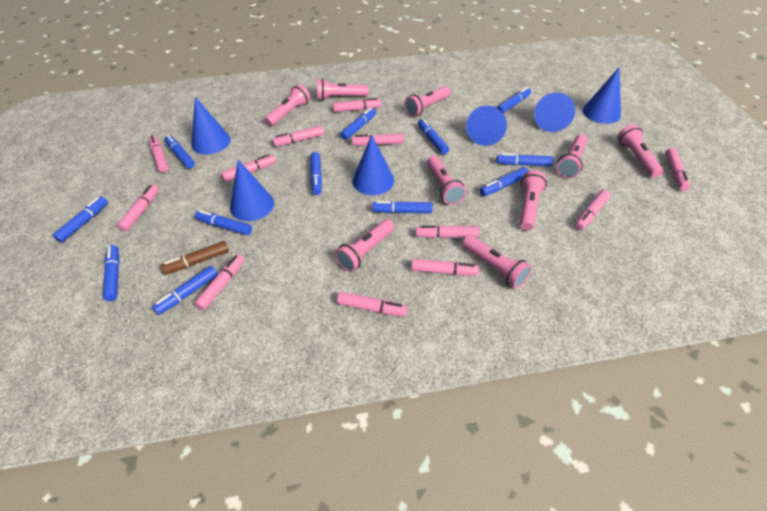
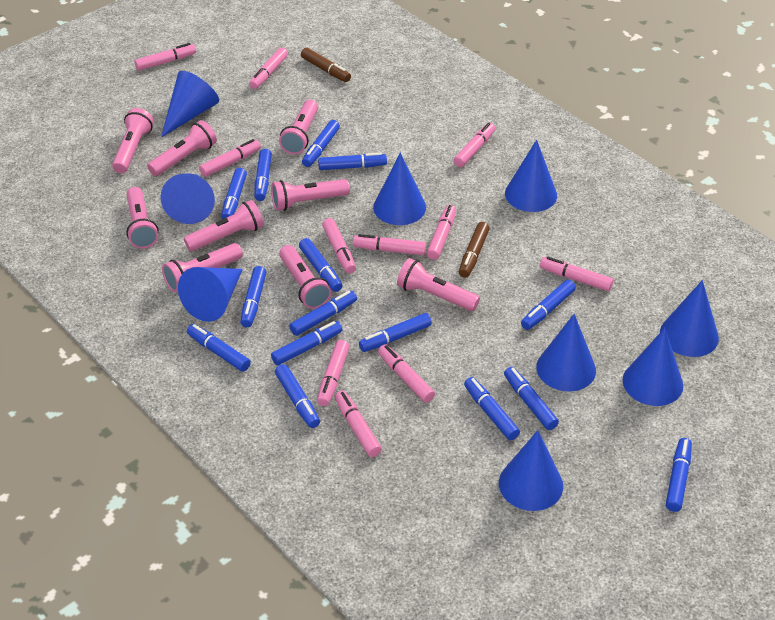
blue cone: [191,97,231,154] [230,160,274,221] [352,135,394,195] [466,106,507,146] [534,92,575,132] [583,68,621,124] = 6 -> [161,71,219,138] [161,173,215,224] [178,267,243,322] [373,153,426,225] [499,430,563,511] [505,140,557,212] [536,314,596,391] [623,328,683,406] [660,280,719,357] = 9
blue marker: [53,197,108,243] [103,245,120,301] [152,266,218,315] [165,135,195,168] [195,210,252,236] [310,152,322,195] [340,108,376,140] [372,201,433,213] [418,119,449,154] [480,167,528,196] [496,153,554,166] [497,87,531,113] = 12 -> [187,324,251,372] [221,168,247,219] [240,266,266,327] [254,149,272,201] [271,321,343,365] [275,364,320,428] [289,291,357,336] [299,238,343,292] [302,120,340,167] [318,153,387,170] [359,313,432,352] [464,377,520,440] [504,367,559,430] [521,279,576,330] [666,438,692,512] = 15
brown marker: [161,241,229,274] = 1 -> [301,48,351,82] [459,222,490,278] = 2
pink marker: [117,185,159,231] [149,135,168,172] [194,254,245,310] [221,154,276,182] [272,126,324,146] [333,98,382,112] [337,292,408,316] [352,133,404,146] [411,259,479,276] [416,225,479,238] [575,190,611,230] [665,148,690,191] = 12 -> [135,43,196,71] [199,139,261,177] [249,47,288,89] [317,340,350,406] [322,218,356,273] [335,391,382,457] [353,234,426,255] [378,344,435,403] [427,205,456,260] [453,122,495,167] [540,257,613,291] = 11

